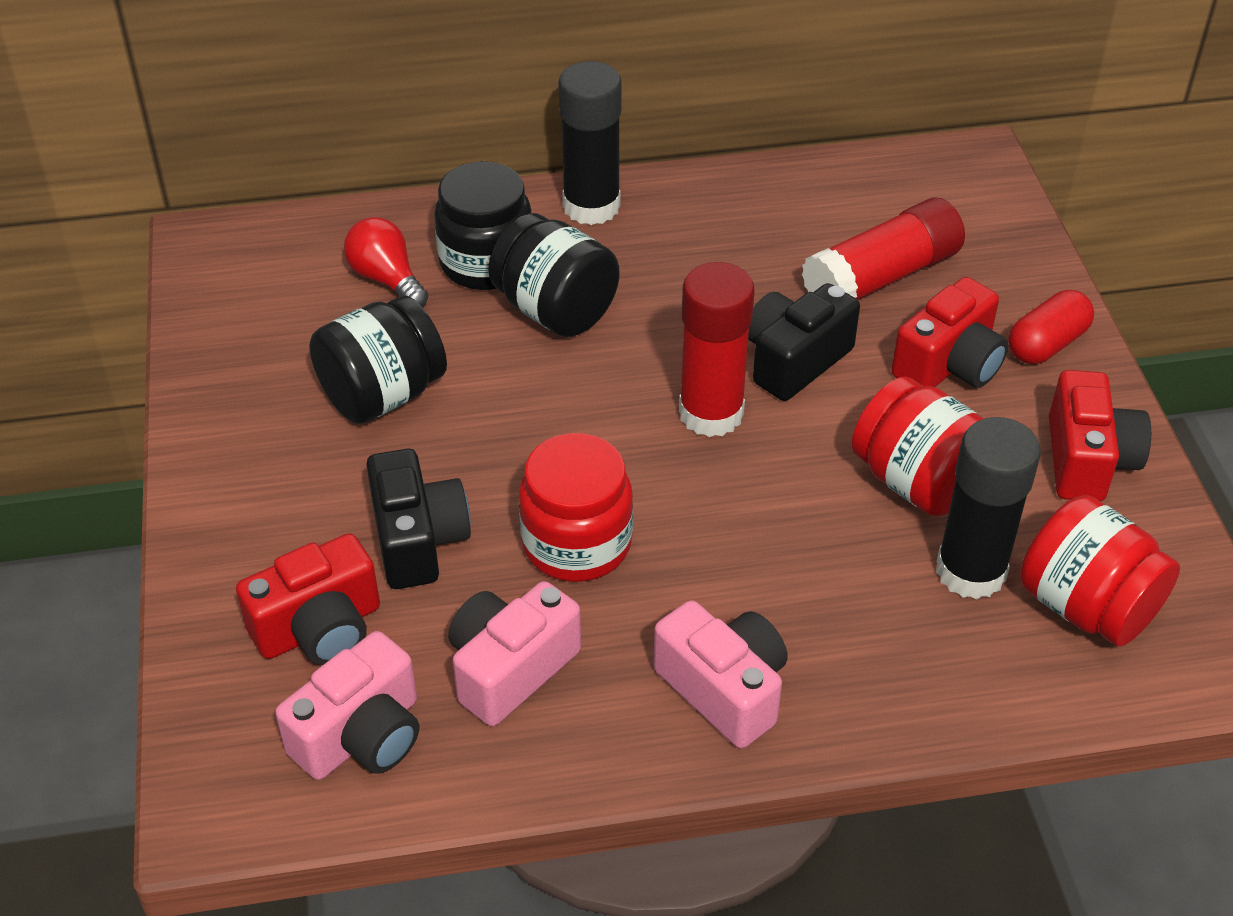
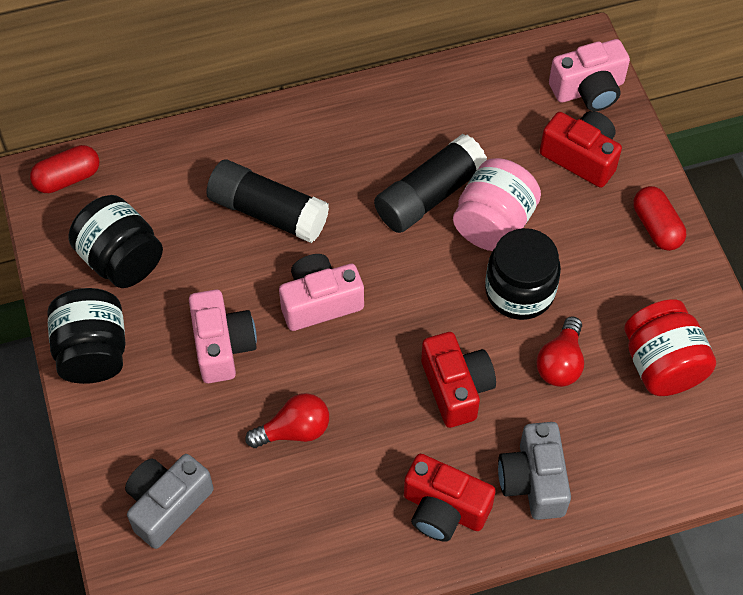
black camera: [366,449,471,589] [748,283,860,401] = 2 -> none = 0
grey camera: none = 0 -> [125,454,214,549] [498,422,571,520] = 2
pink jar: none = 0 -> [453,158,541,251] = 1
red capsule: [1009,290,1094,364] = 1 -> [30,145,99,193] [634,186,686,251] = 2
red glue stick: [679,262,755,437] [802,198,965,300] = 2 -> none = 0
red jar: [519,433,633,582] [851,377,984,516] [1020,495,1180,647] = 3 -> [624,299,716,396] = 1
red light bulb: [344,217,429,307] = 1 -> [245,393,329,448] [536,317,584,387] = 2

